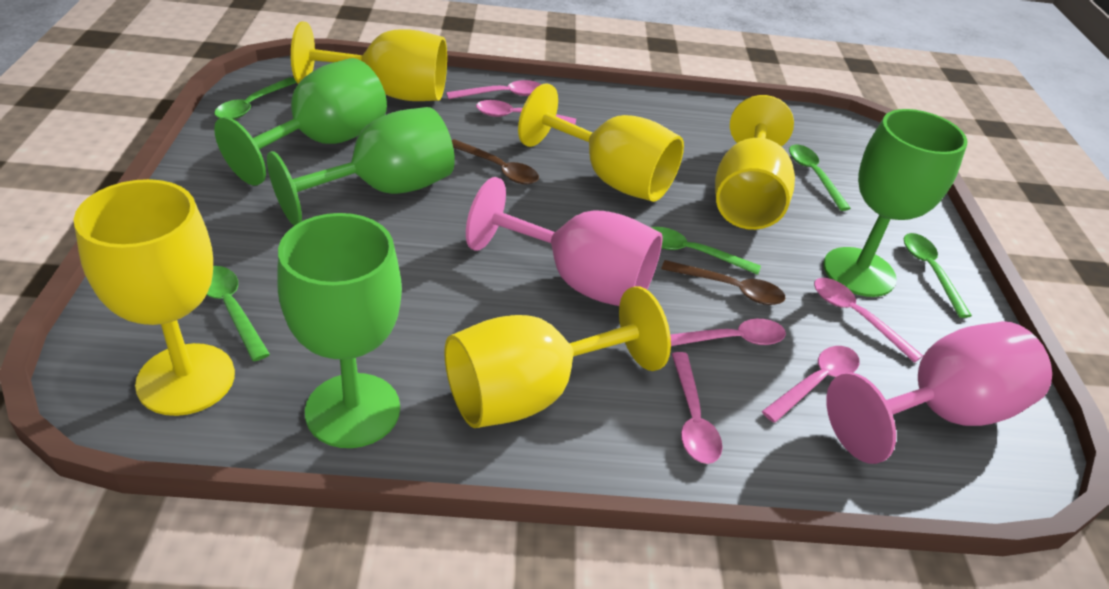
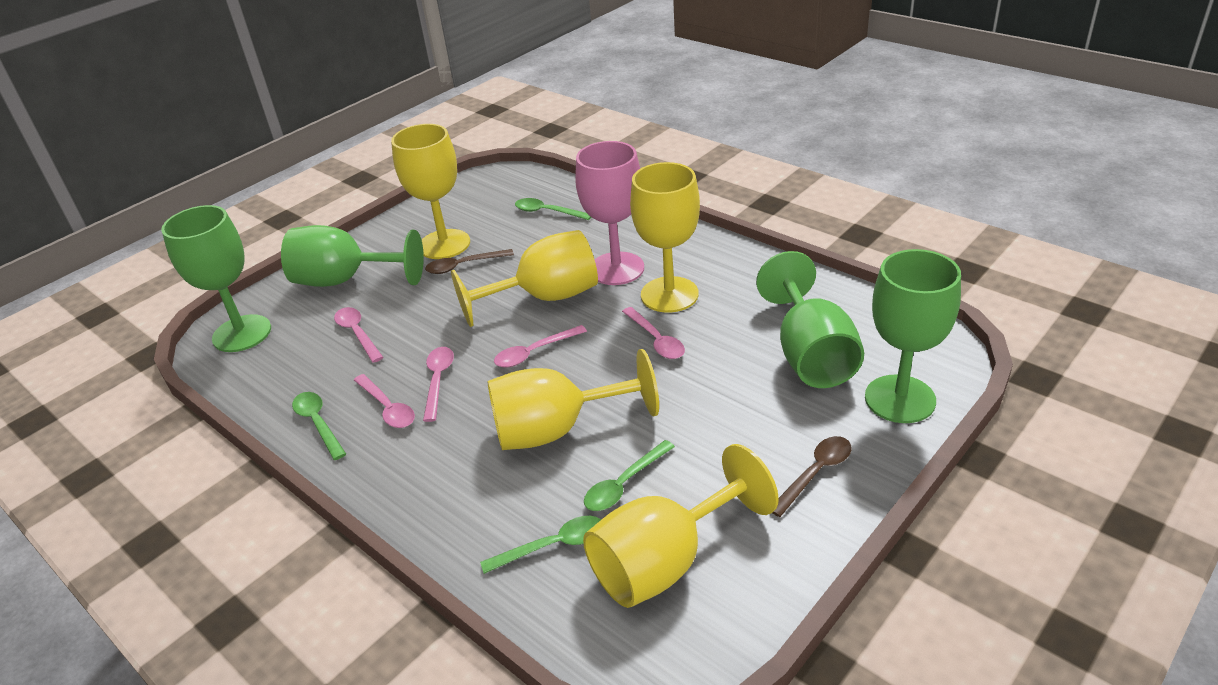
green spoon: [206,266,270,361] [214,77,297,119] [651,227,761,275] [789,144,851,211] [904,233,972,318] = 5 -> [292,392,346,460] [480,516,601,574] [515,198,591,220] [584,440,675,511] = 4
pink goblet: [466,177,662,306] [827,321,1052,464] = 2 -> [575,141,644,285] = 1
pink spoon: [446,80,541,99] [476,100,576,125] [670,319,786,346] [672,352,723,464] [762,346,860,423] [814,278,923,363] = 6 -> [334,307,383,363] [354,374,415,428] [423,347,454,422] [494,325,587,368] [622,307,685,359] = 5

